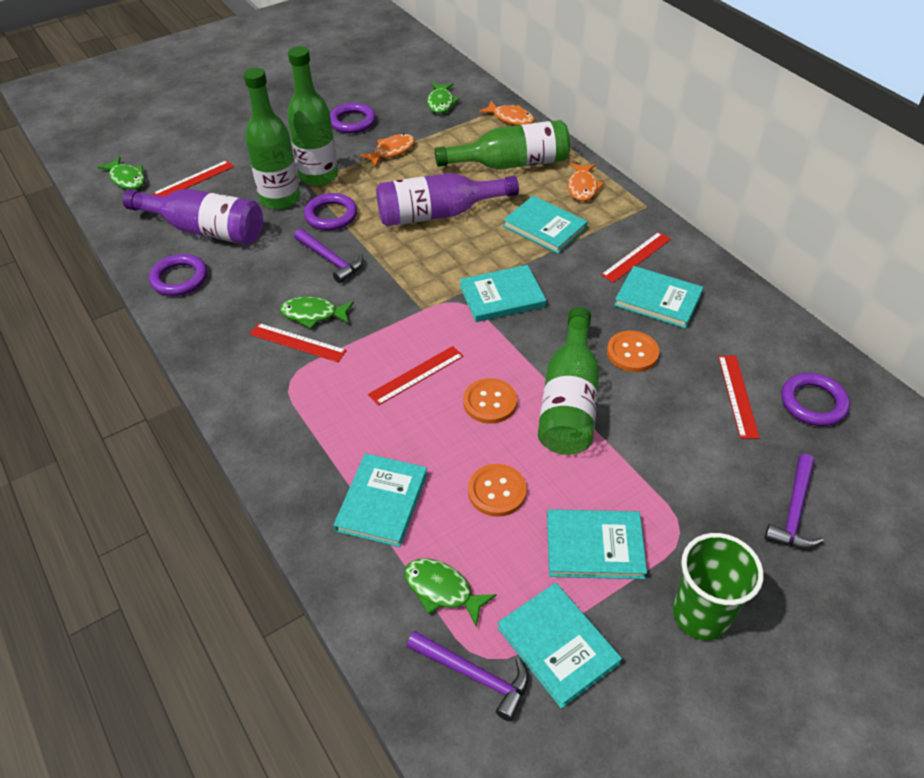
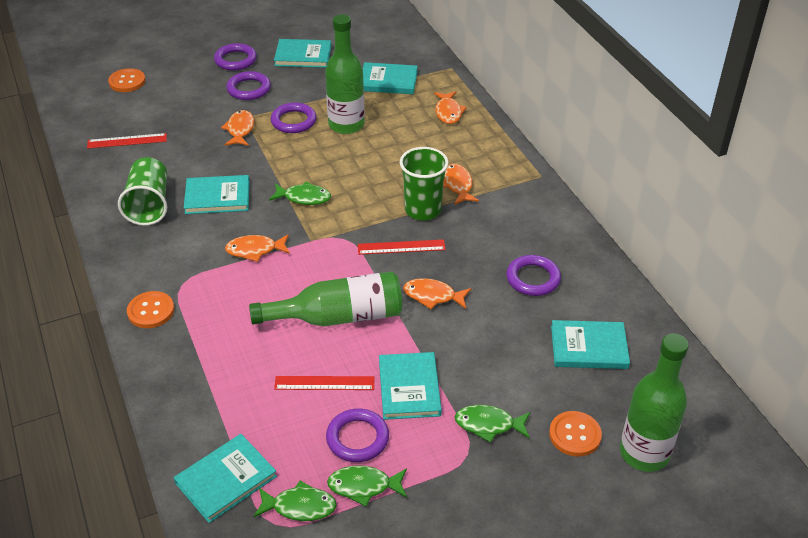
green bottle: [244,68,300,209] [287,46,338,186] [435,120,570,170] [538,307,599,455] = 4 -> [249,271,402,326] [325,14,365,134] [620,333,689,472] = 3
green cup: [673,533,764,640] = 1 -> [118,157,167,226] [400,147,448,220] = 2
orange fish: [359,134,415,167] [478,101,535,125] [568,163,604,201] = 3 -> [221,110,254,146] [225,234,290,262] [403,278,471,309] [434,91,467,124] [443,164,479,205] = 5
purple bottle: [123,189,263,245] [376,173,519,226] = 2 -> none = 0
purple hammer: [294,229,363,283] [407,631,529,722] [765,454,824,549] = 3 -> none = 0
purple ring: [149,254,207,296] [304,193,357,230] [330,103,376,133] [781,373,850,426] = 4 -> [214,43,257,71] [226,71,271,100] [271,103,317,133] [326,409,389,462] [506,255,561,296] = 5
red ruler: [153,160,234,196] [250,323,347,363] [368,346,464,406] [601,232,671,283] [718,356,760,439] = 5 -> [87,133,167,149] [274,376,375,390] [358,239,446,255] = 3

